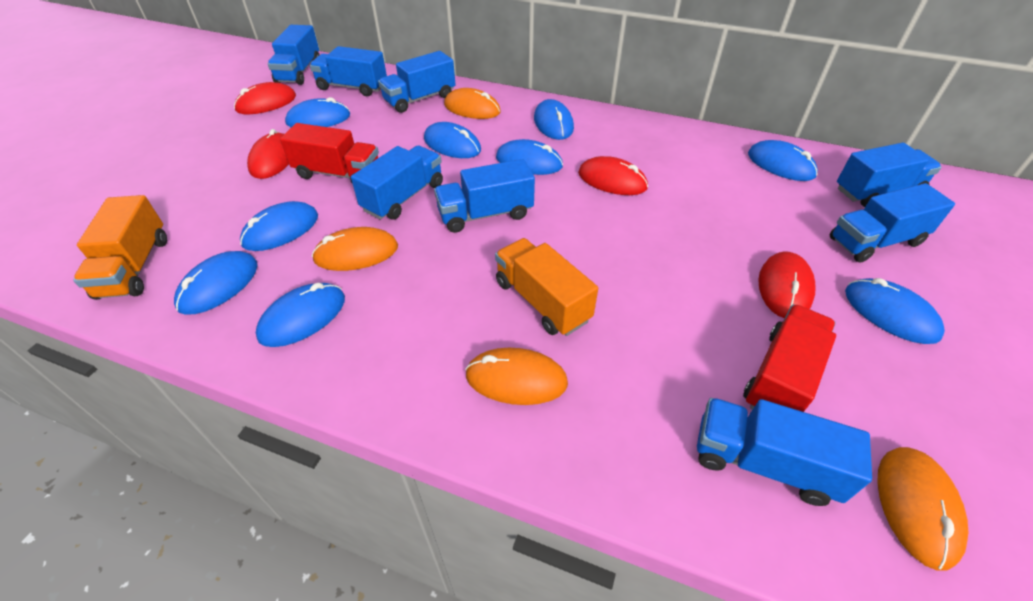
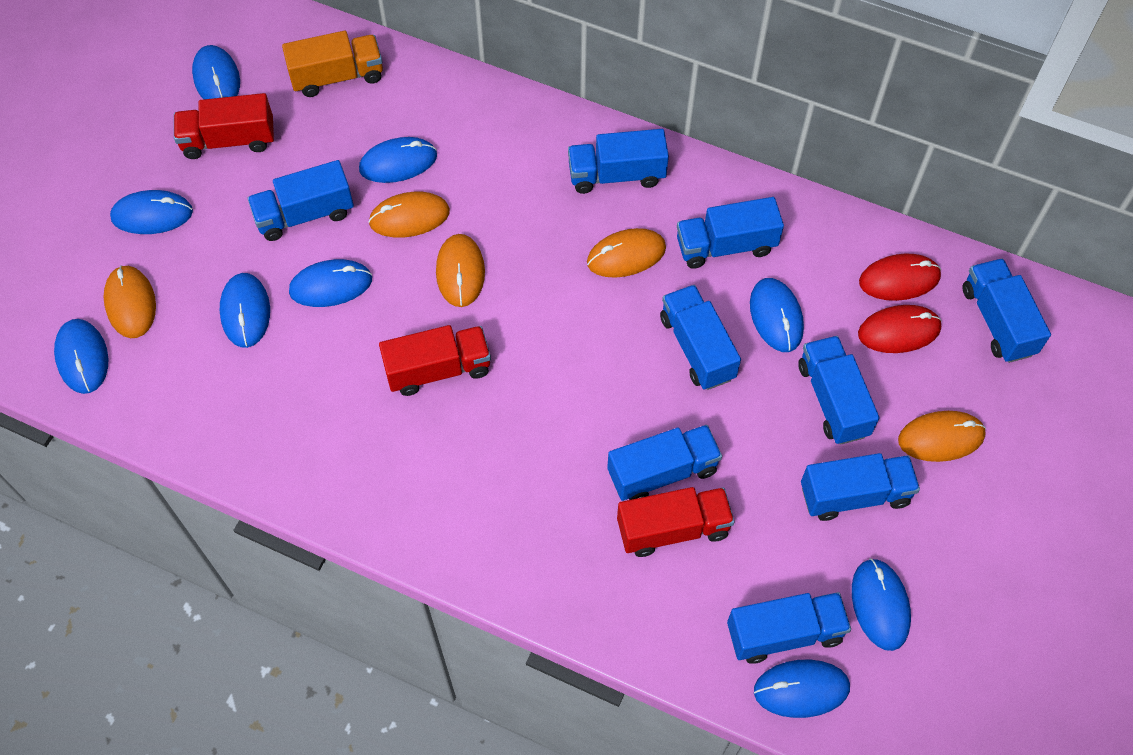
blue truck: [268,25,319,85] [310,46,387,96] [351,146,443,220] [378,51,456,113] [434,159,535,233] [697,398,872,506] [830,183,955,262] [837,143,942,207] = 8 -> [247,160,354,241] [568,129,669,194] [607,425,722,501] [660,285,741,390] [677,197,784,269] [727,592,851,664] [798,336,880,445] [801,453,920,521] [963,258,1051,363] = 9
orange mouse: [312,227,398,271] [444,88,501,119] [465,348,568,405] [877,447,968,571] = 4 -> [104,265,156,338] [368,192,450,238] [436,234,485,307] [587,228,666,278] [898,411,986,462] = 5
orange truck: [73,195,167,300] [495,238,598,336] = 2 -> [282,31,383,97] = 1
red mouse: [234,82,296,114] [247,129,289,179] [578,156,648,195] [758,251,816,318] = 4 -> [858,305,942,353] [859,253,941,301] = 2
red truck: [280,123,379,183] [743,304,836,412] = 2 -> [174,93,274,159] [379,325,491,396] [617,487,735,557] = 3

